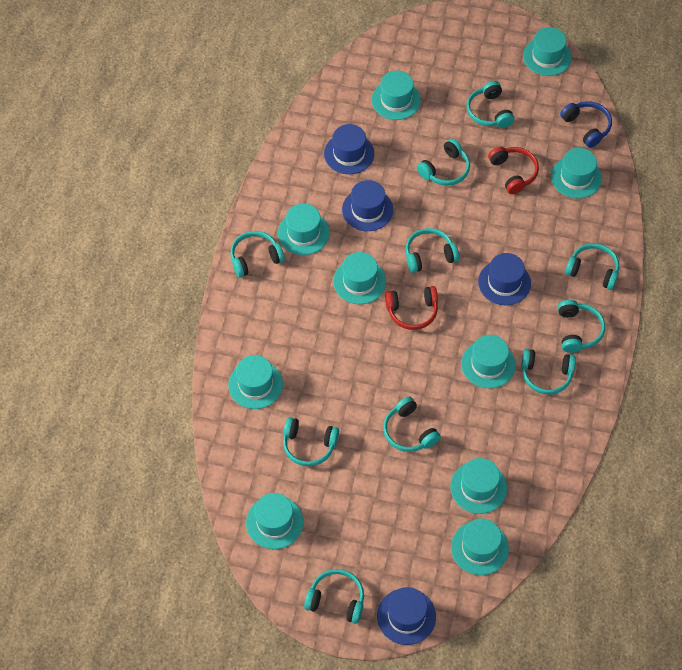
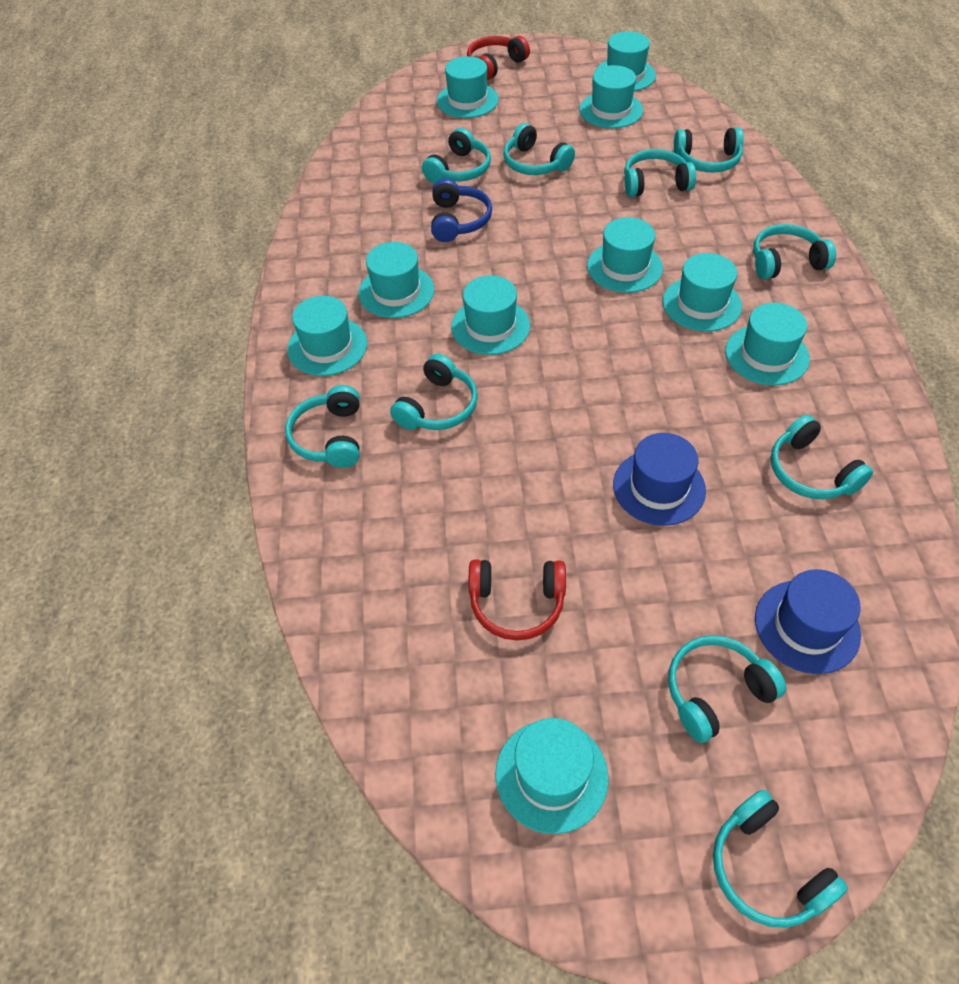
blue hat: [324,124,374,174] [342,180,393,231] [377,587,436,645] [478,253,531,305] = 4 -> [613,433,706,526] [755,569,861,674] = 2

